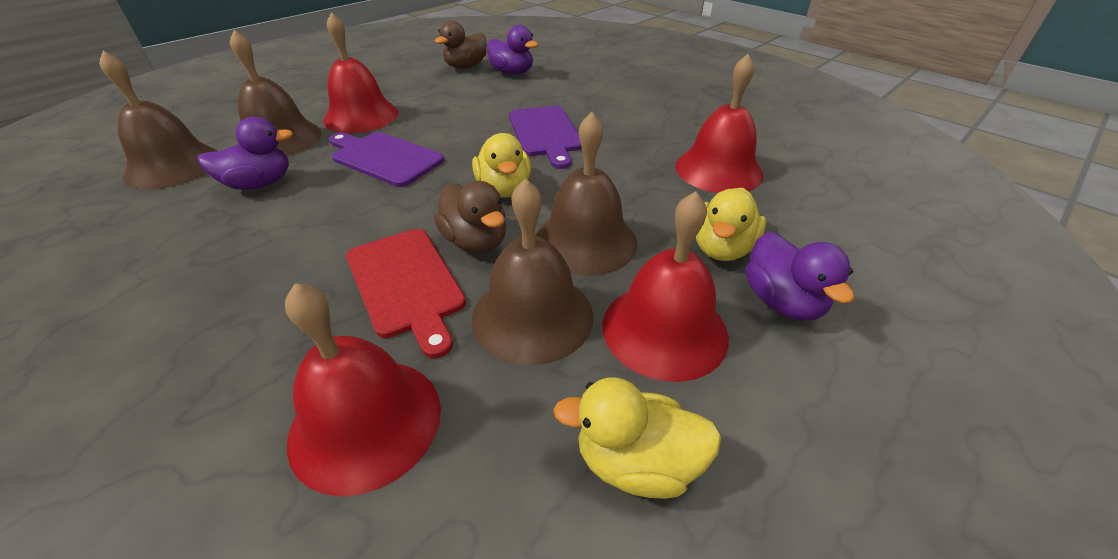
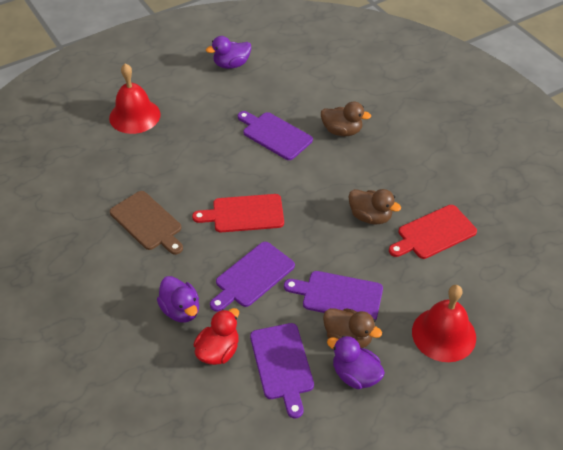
brown bell: [99,51,217,190] [230,30,322,156] [472,178,593,365] [535,112,637,276] = 4 -> none = 0
brown cutting board: none = 0 -> [110,191,183,255] = 1
brown duck: [434,181,506,253] [435,20,487,69] = 2 -> [321,101,371,136] [323,308,382,348] [348,189,401,225] = 3
purple cutting board: [329,132,444,187] [509,105,582,169] = 2 -> [210,242,295,312] [238,111,313,160] [250,323,314,418] [284,271,383,320] = 4
red bell: [285,283,441,497] [323,12,399,133] [602,191,729,382] [675,54,763,193] = 4 -> [109,63,161,134] [412,285,476,362] = 2
red cutting board: [346,229,466,358] = 1 -> [192,194,284,232] [389,205,477,259] = 2
red duck: none = 0 -> [194,308,239,365] = 1
yellow duck: [472,133,531,197] [553,377,722,499] [696,188,766,261] = 3 -> none = 0

